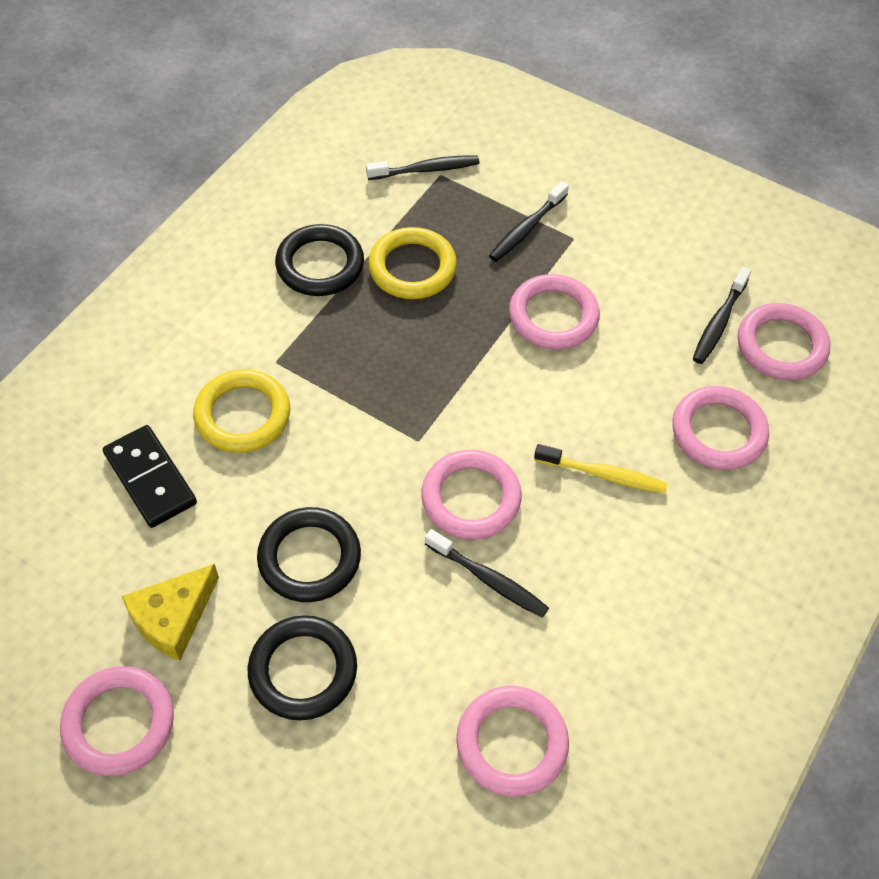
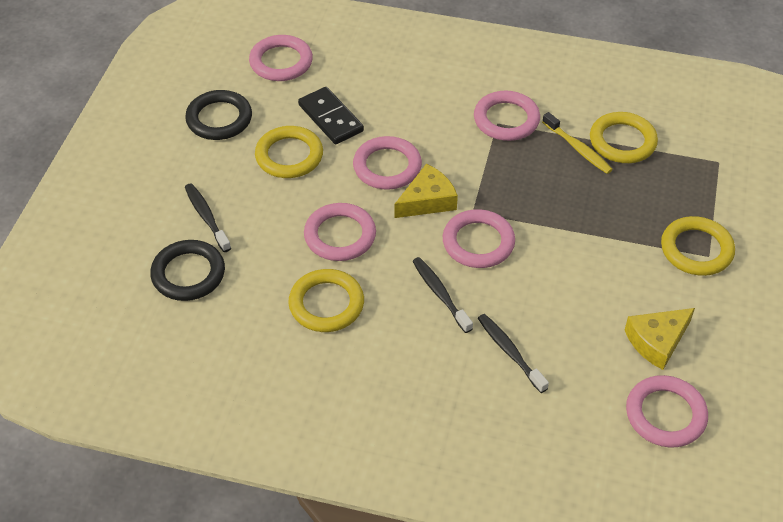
black ring: [248,615,357,720] [257,507,361,602] [275,224,364,296] = 3 -> [150,240,225,301] [185,90,252,140] = 2
black toothbrush: [366,156,480,180] [425,529,549,618] [489,181,569,262] [693,267,751,364] = 4 -> [185,183,231,252] [412,257,473,333] [478,314,549,393] = 3
yellow cheese: [121,564,219,661] = 1 -> [395,164,458,218] [625,308,695,370] = 2
yellow ring: [193,369,290,453] [368,227,457,299] = 2 -> [255,126,323,178] [288,269,364,332] [590,112,658,163] [661,216,735,276] = 4

